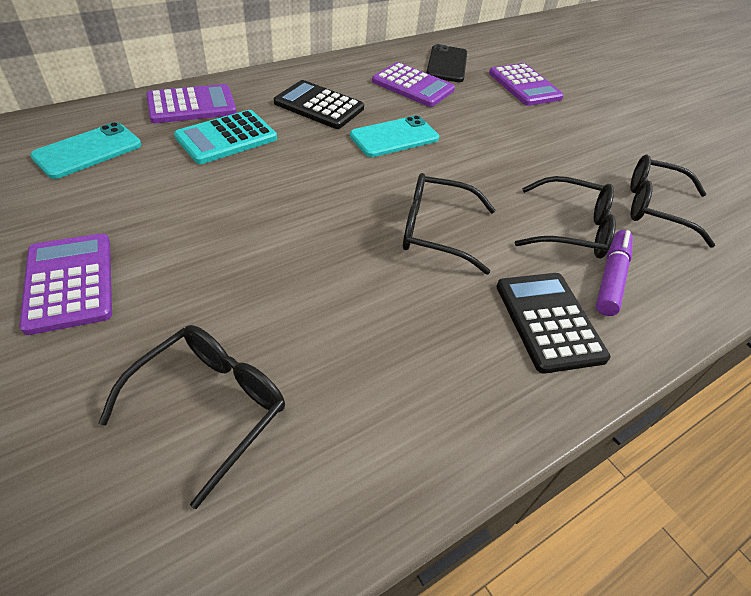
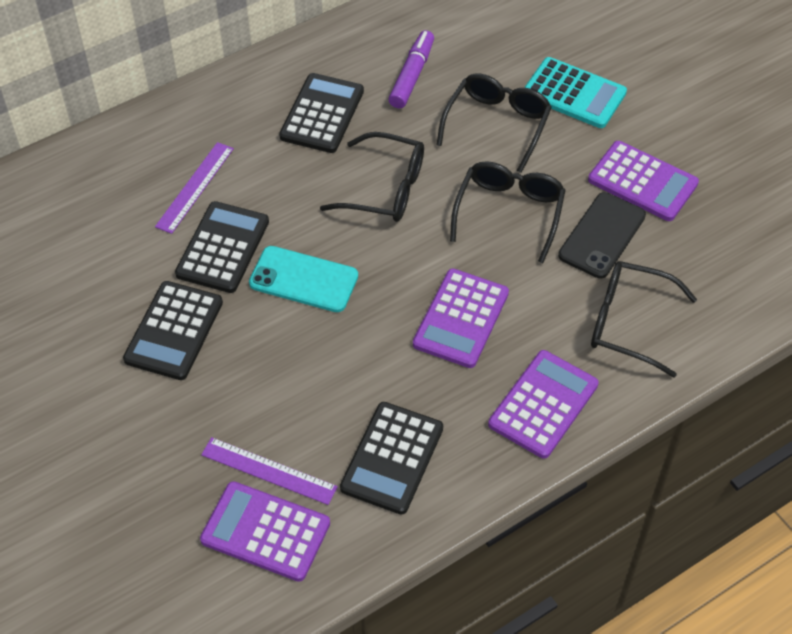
black calculator: [274,80,364,129] [496,273,611,374] = 2 -> [123,281,223,380] [175,201,269,293] [279,73,364,153] [340,402,443,515] = 4
purple ruler: none = 0 -> [155,142,234,234] [201,437,338,505] = 2
turquoise phone: [30,122,141,179] [350,115,439,157] = 2 -> [249,246,358,312] = 1

